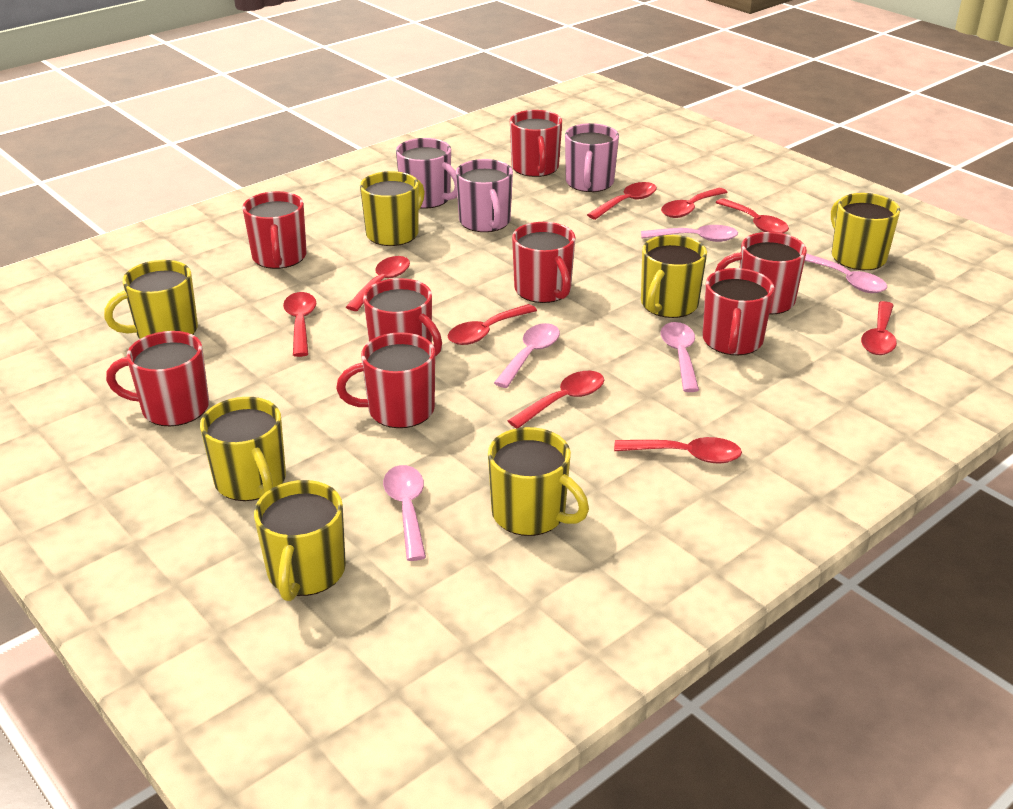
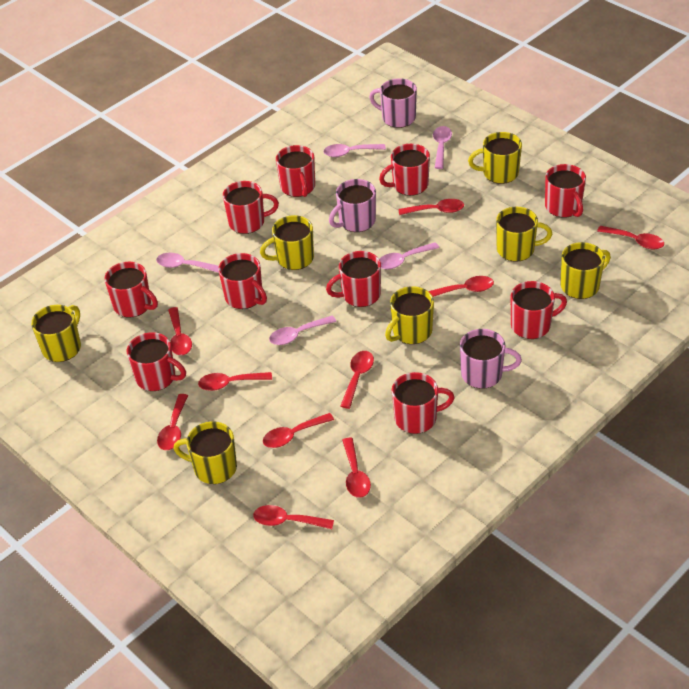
red mug: [106,331,209,426] [242,191,307,269] [336,332,435,428] [363,278,442,357] [510,110,562,177] [512,222,576,303] [702,268,774,355] [715,232,807,315] = 8 -> [104,262,158,318] [127,332,186,391] [218,253,267,309] [223,181,279,234] [276,145,315,197] [326,251,381,307] [379,144,430,196] [392,372,455,434] [511,281,567,339] [545,164,586,218] = 10
red spoon: [283,292,316,357] [346,256,410,311] [448,304,537,345] [507,371,604,428] [587,182,657,220] [614,437,742,463] [661,188,728,218] [715,198,789,233] [861,301,897,355] = 9 -> [157,394,188,450] [168,307,192,355] [198,372,272,391] [253,505,334,529] [263,413,334,448] [340,351,374,409] [342,438,371,498] [399,199,464,215] [428,276,494,297] [597,226,664,249] = 10

